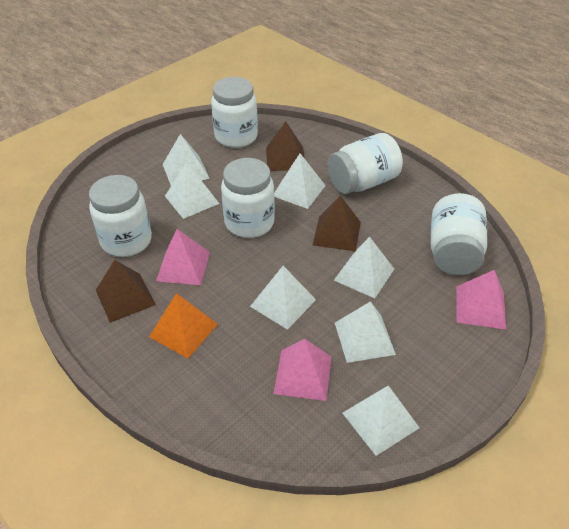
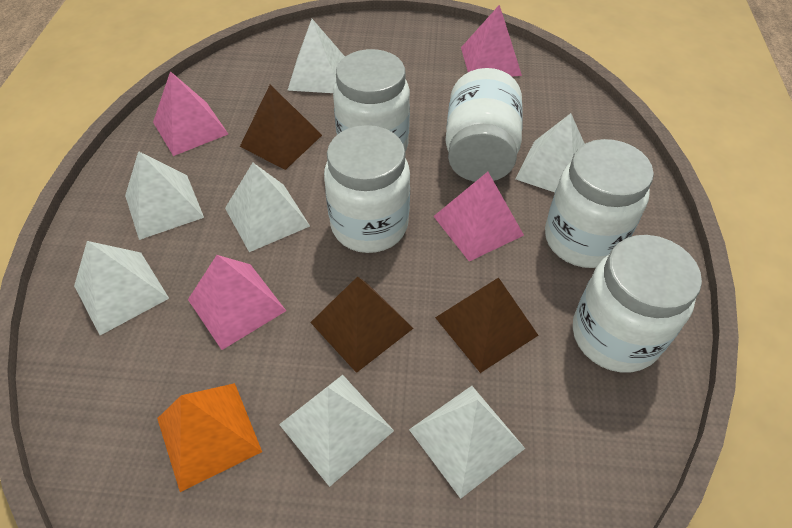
pink pyramid: [156,229,210,285] [273,339,332,401] [456,270,506,330] = 3 -> [153,71,228,156] [188,255,286,350] [433,172,524,262] [461,4,522,77] = 4

